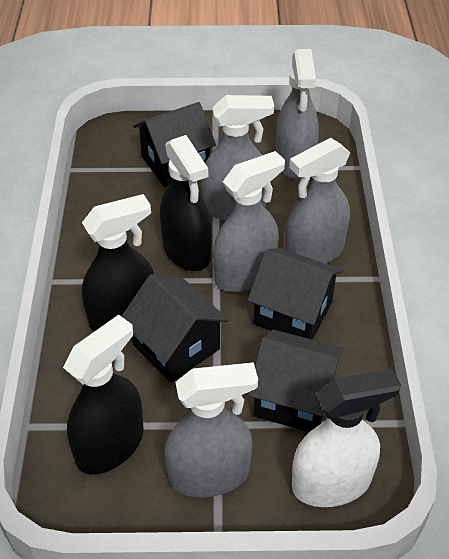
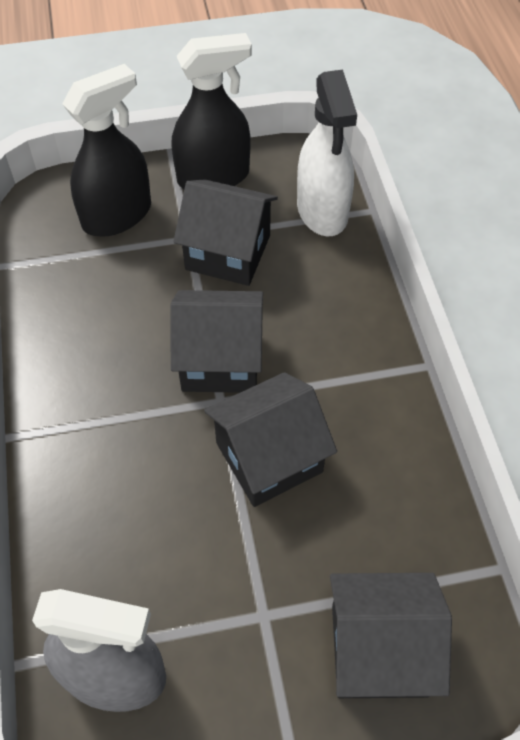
black spray bottle: [63,315,144,475] [82,194,154,331] [160,135,212,271] = 3 -> [62,64,151,237] [171,33,252,189] = 2
grey spray bottle: [164,362,258,498] [201,95,274,220] [213,151,285,292] [276,49,319,179] [285,138,350,264] = 5 -> [32,589,166,712] = 1

